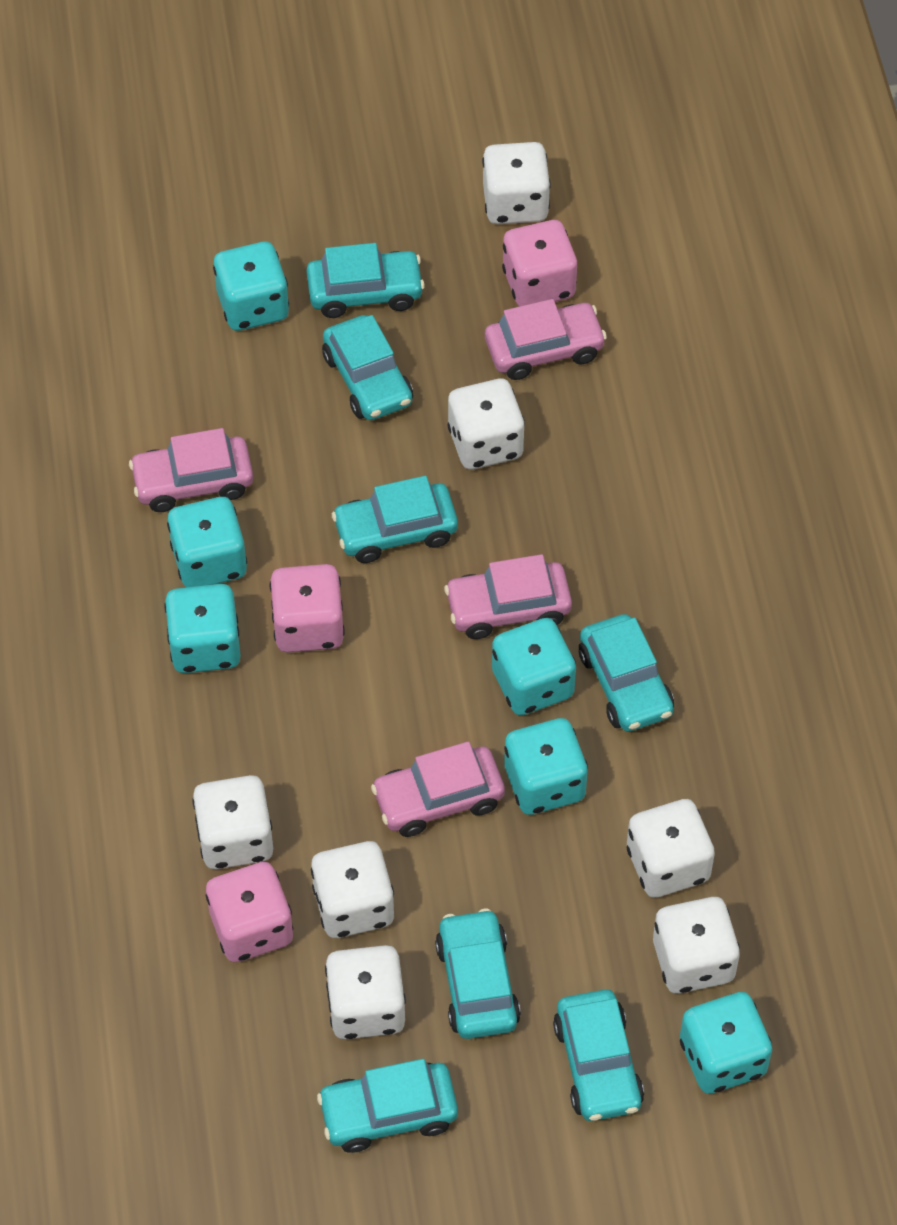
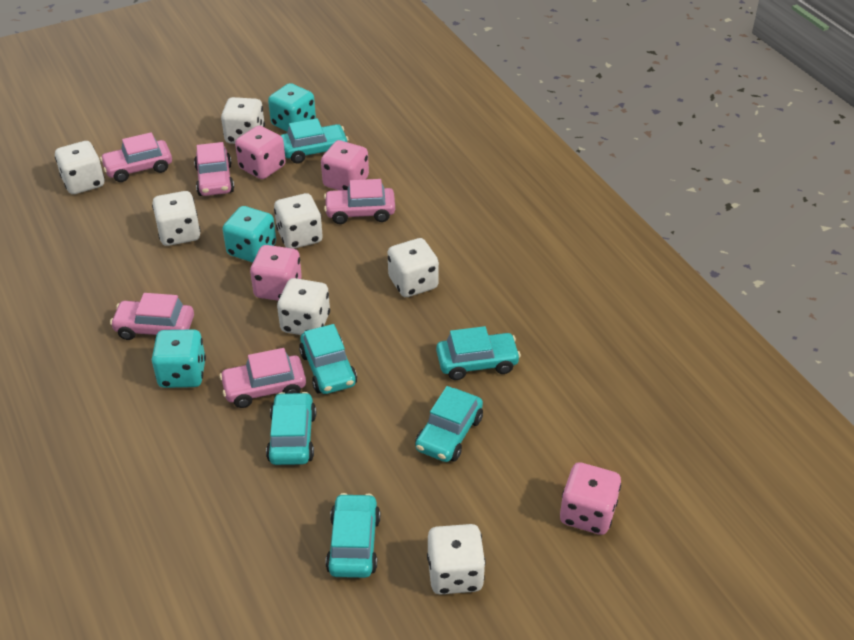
pink car: [129,428,253,512] [371,741,505,837] [444,554,572,639] [485,299,607,380] = 4 -> [100,132,172,182] [110,293,194,340] [194,142,234,196] [219,348,306,408] [324,179,395,224] = 5
pink dice: [206,862,293,962] [270,564,345,653] [502,220,577,307] = 3 -> [235,126,286,179] [250,245,302,301] [321,140,369,190] [560,462,621,535] = 4
turquoise car: [306,243,425,318] [317,1059,458,1153] [322,315,413,420] [332,476,458,563] [435,908,521,1039] [553,989,644,1121] [579,614,674,732] = 7 -> [266,392,316,465] [280,118,349,163] [299,324,357,394] [326,493,380,578] [415,386,483,462] [436,326,521,380] = 6
turquoise dice: [164,584,241,673] [167,497,247,587] [213,241,289,331] [492,618,576,716] [504,718,588,815] [680,992,772,1094] = 6 -> [152,329,206,388] [223,206,276,262] [268,83,316,132] = 3

